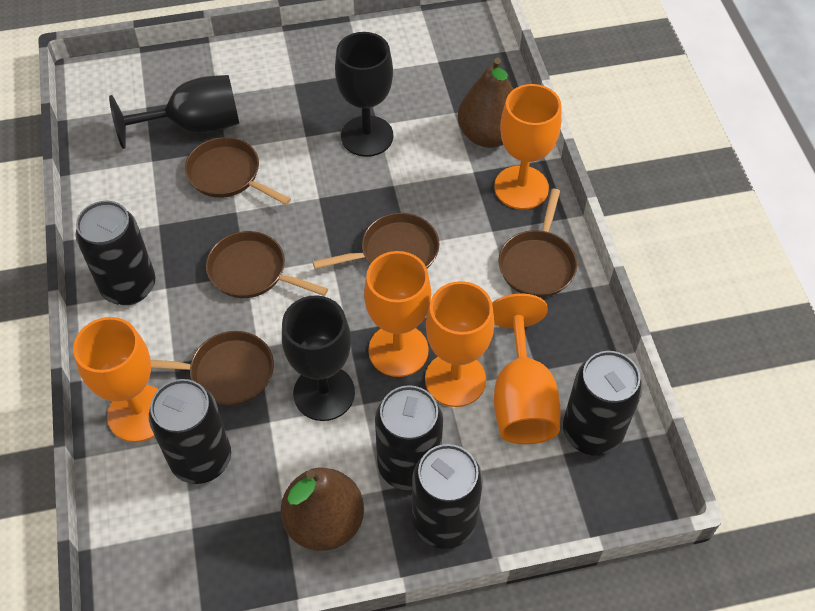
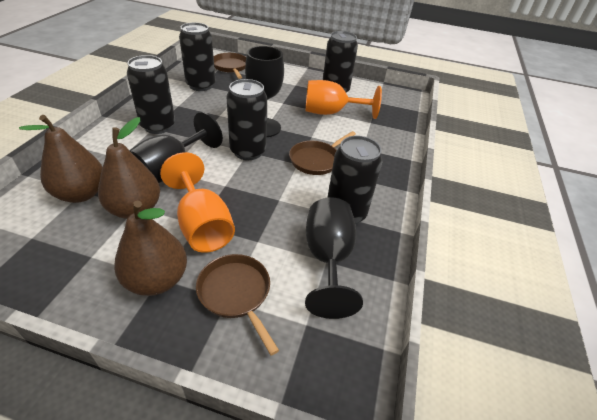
brown pan: [151,331,274,406] [185,137,291,205] [206,231,328,298] [313,213,440,269] [498,189,577,297] = 5 -> [196,254,279,356] [214,53,246,79] [289,131,356,175] = 3
brown pear: [281,468,364,551] [458,58,514,148] = 2 -> [19,115,103,203] [98,117,160,219] [114,201,187,296] = 3
orange goblet: [73,317,158,442] [364,251,431,377] [425,281,494,407] [492,293,561,444] [494,84,562,210] = 5 -> [160,152,235,253] [306,80,382,119] = 2

